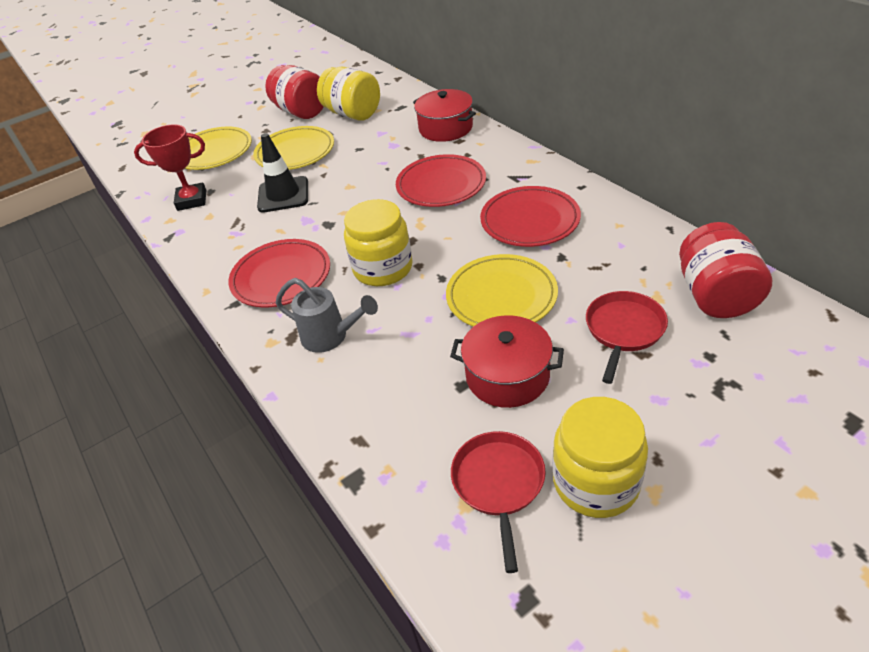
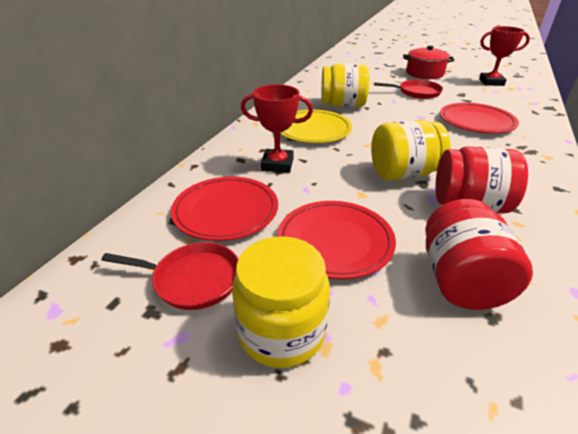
black traffic cone: [257,133,308,213] = 1 -> none = 0
grey watering can: [276,278,378,353] = 1 -> none = 0
red pot: [413,89,476,142] [450,316,564,408] = 2 -> [403,46,454,79] = 1
red trophy: [134,124,206,211] = 1 -> [241,84,313,173] [479,26,530,86] = 2
yellow plate: [185,127,252,170] [253,126,334,170] [446,254,558,327] = 3 -> [280,110,352,143] = 1

